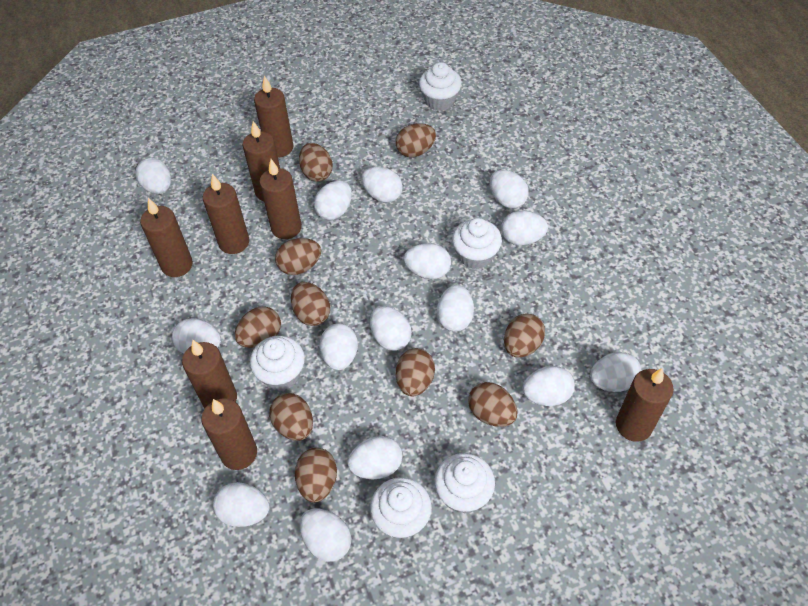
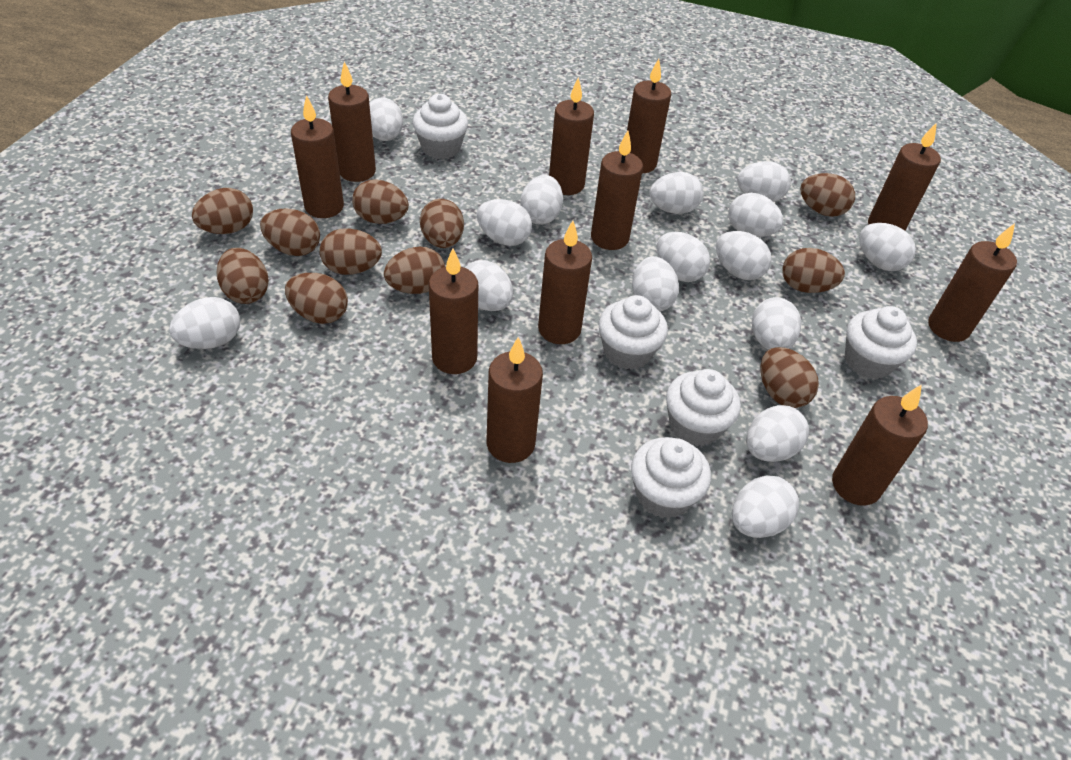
brown candle: [140,198,193,277] [182,340,237,408] [202,398,257,470] [203,174,249,254] [243,121,280,201] [254,76,293,158] [259,159,302,239] [616,368,674,442] = 8 -> [291,95,344,218] [328,61,376,182] [429,248,478,374] [486,337,543,463] [538,221,592,344] [549,77,594,195] [591,131,643,250] [627,59,671,173] [832,384,928,506] [868,122,941,231] [928,223,1017,342] = 11
brown egg: [235,307,281,348] [269,393,313,441] [275,238,321,275] [291,282,330,326] [295,448,337,503] [299,143,333,182] [396,123,436,157] [396,348,435,396] [468,382,518,427] [504,313,545,357] = 10 -> [192,188,253,234] [216,248,269,304] [260,209,320,256] [285,273,348,324] [319,228,382,275] [352,179,409,224] [384,247,445,294] [420,199,464,248] [760,347,819,408] [782,248,845,293] [800,173,855,217] = 11

